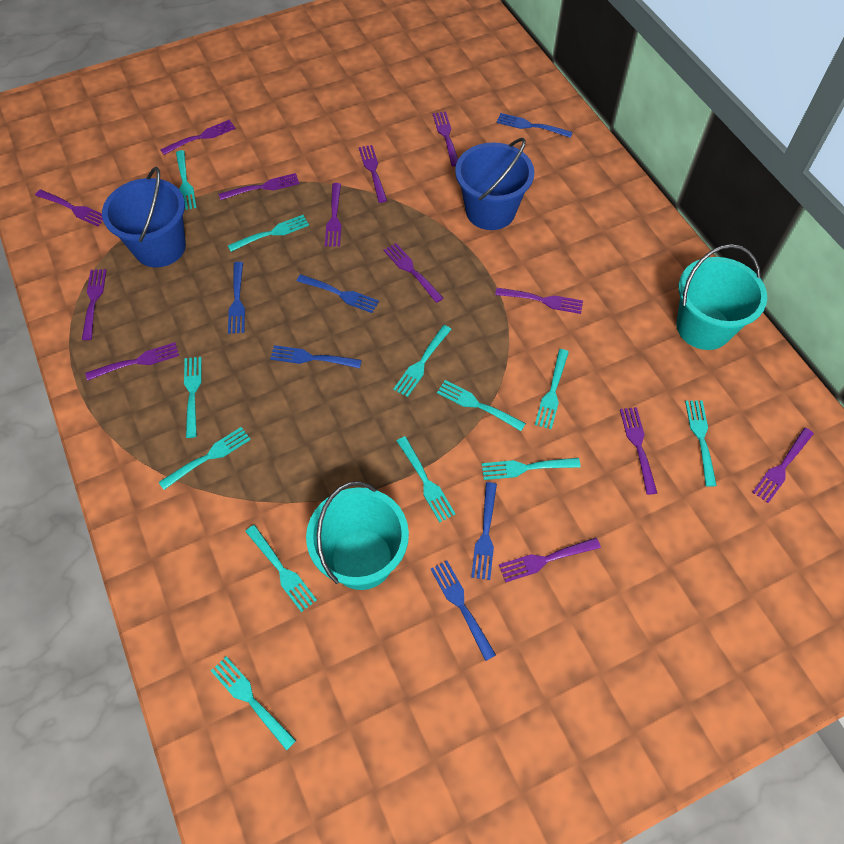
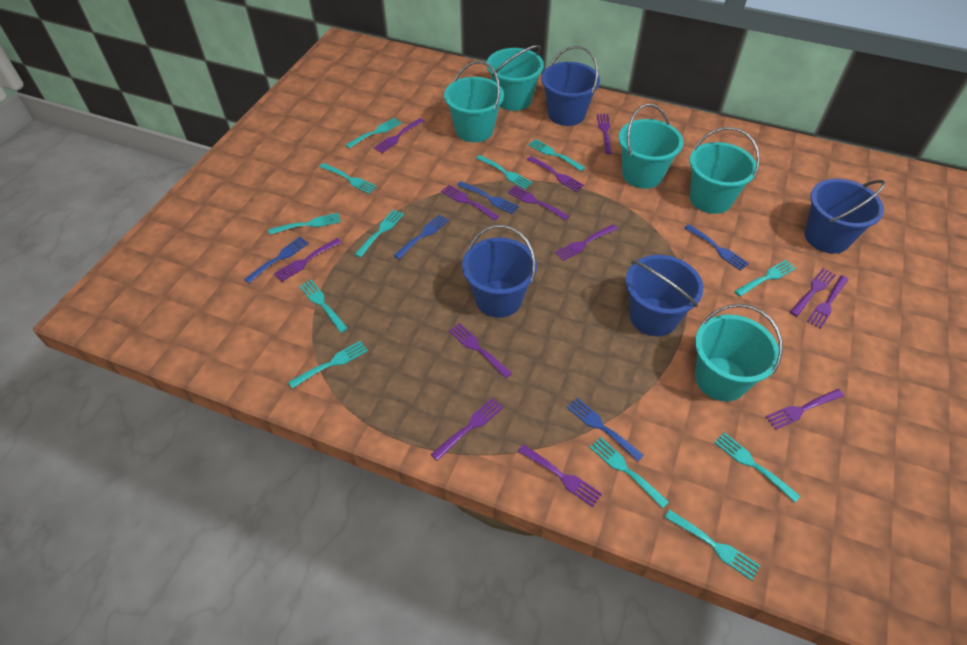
blue bucket: [102,167,186,267] [455,138,534,230] = 2 -> [462,225,537,318] [541,46,600,126] [626,255,704,337] [805,179,885,254] = 4
blue fork: [228,262,245,334] [270,345,362,368] [297,274,379,313] [431,561,496,661] [471,482,497,580] [496,113,573,138] = 6 -> [244,237,309,283] [393,214,449,259] [457,181,519,214] [567,398,644,462] [684,224,749,271] = 5
turquoise bucket: [306,481,409,590] [677,244,767,350] = 2 -> [444,61,504,142] [487,45,544,111] [619,104,684,189] [689,127,760,214] [695,304,783,401] = 5

